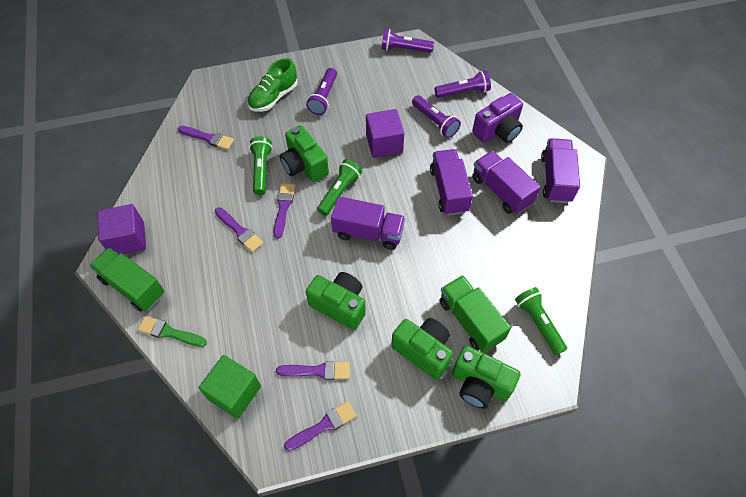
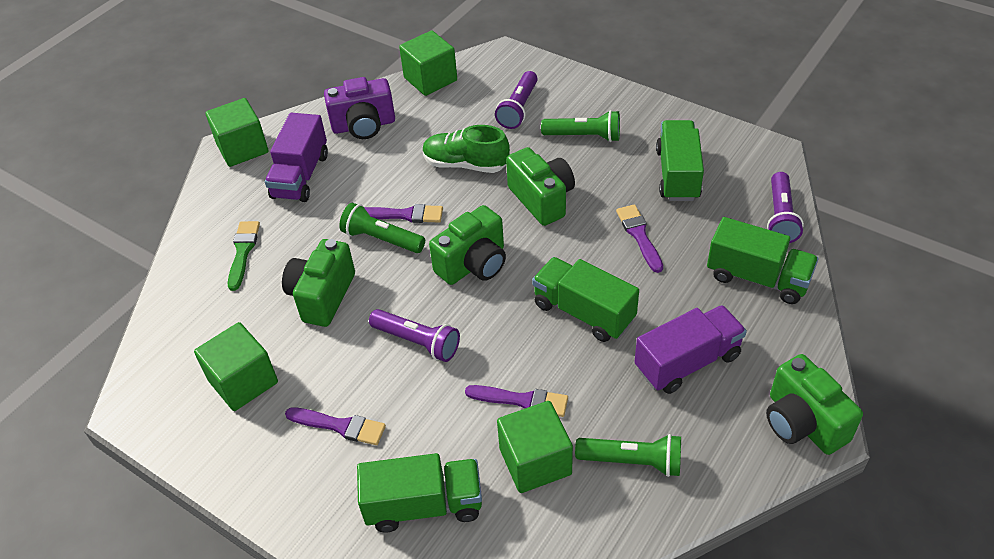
green cube: [199,355,261,419] = 1 -> [194,322,278,411] [205,98,269,167] [399,31,457,96] [497,401,573,493] = 4
green truck: [89,248,165,312] [439,275,511,353] = 2 -> [357,453,482,533] [532,257,639,342] [656,120,704,201] [707,217,819,304] = 4
purple brush: [178,126,234,150] [215,207,263,252] [274,183,295,239] [276,361,350,380] [284,401,357,451] = 5 -> [285,407,386,445] [364,204,443,223] [465,385,568,417] [616,204,663,273] = 4
purple cube: [97,204,146,254] [366,109,404,158] = 2 -> none = 0
purple flashlight: [306,68,337,115] [381,29,434,53] [412,95,461,138] [435,70,491,98] = 4 -> [369,309,460,362] [495,71,538,129] [767,172,804,243] = 3
purple truck: [331,196,405,250] [430,149,473,215] [472,151,540,214] [541,138,580,203] = 4 -> [265,113,328,202] [634,305,747,394] = 2

